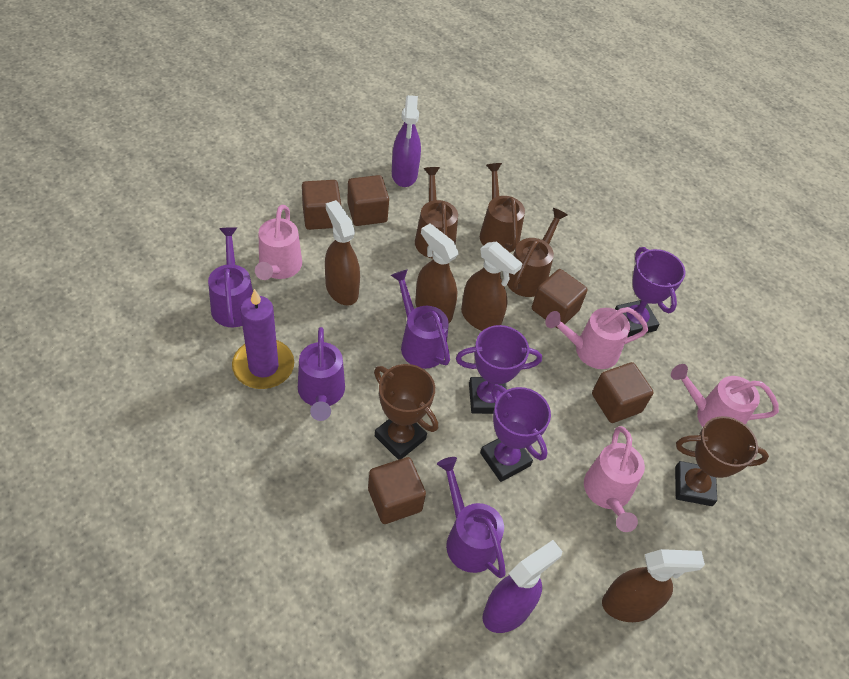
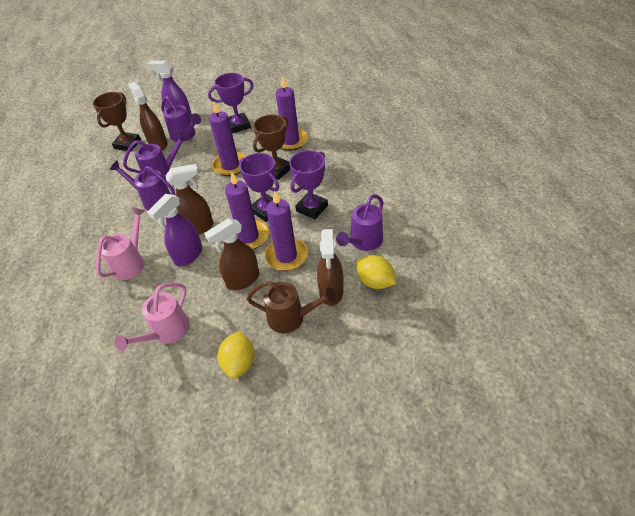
brown cube: [302,180,341,230] [347,175,389,226] [368,457,426,524] [532,269,588,329] [592,362,654,423] = 5 -> none = 0
brown watering can: [415,167,458,259] [480,163,525,252] [507,208,568,297] = 3 -> [247,281,337,333] = 1
pink watering can: [255,205,302,280] [545,307,648,369] [584,426,645,532] [671,364,779,427] = 4 -> [96,207,145,280] [114,282,190,351] = 2
purple candle: [232,289,294,389] = 1 -> [209,102,246,176] [225,172,269,250] [264,191,308,271] [276,76,308,151] = 4
yellow lemon: none = 0 -> [218,331,255,379] [356,255,396,289] = 2

